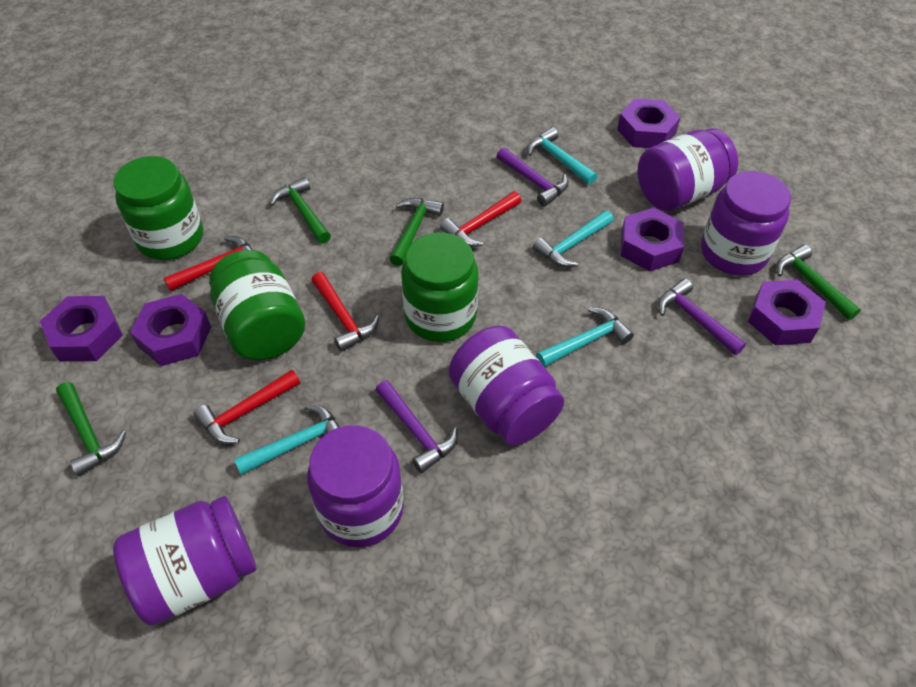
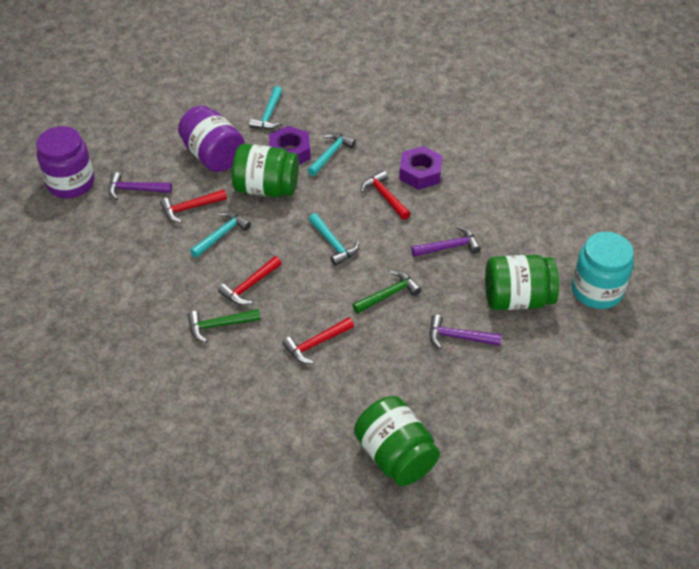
green hammer: [56,382,126,476] [270,177,331,243] [390,198,444,266] [776,245,861,320] = 4 -> [187,309,261,342] [352,271,421,314] = 2
purple jar: [113,496,256,626] [307,425,404,547] [449,326,564,445] [638,128,738,211] [701,171,791,276] = 5 -> [36,126,95,198] [178,106,245,172] = 2
purple nut: [40,296,123,362] [130,294,211,366] [617,98,681,148] [621,208,684,271] [748,280,826,345] = 5 -> [269,126,311,165] [399,146,443,190] = 2
turquoise jar: none = 0 -> [572,232,634,309] = 1

